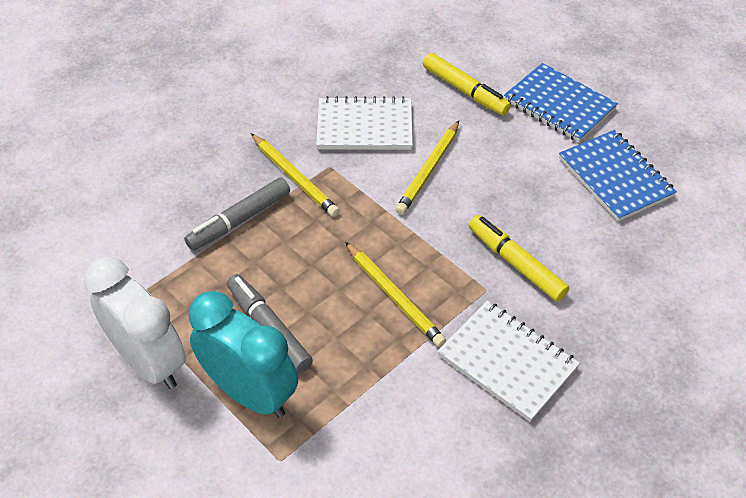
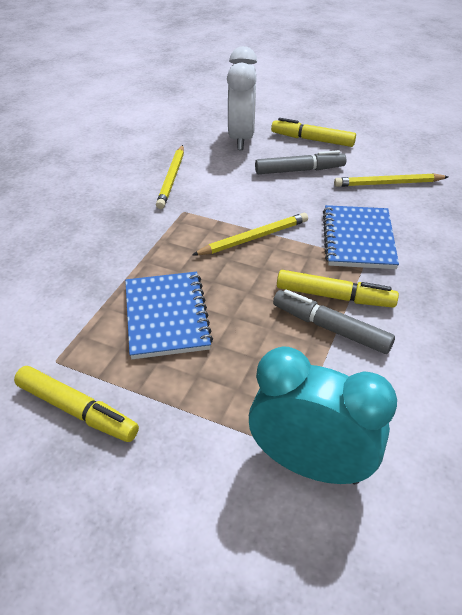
white notebook: [316,96,413,150] [437,301,580,422] = 2 -> none = 0
yellow marker: [423,53,511,115] [469,215,569,302] = 2 -> [14,366,139,442] [271,118,356,147] [277,270,399,308] = 3

